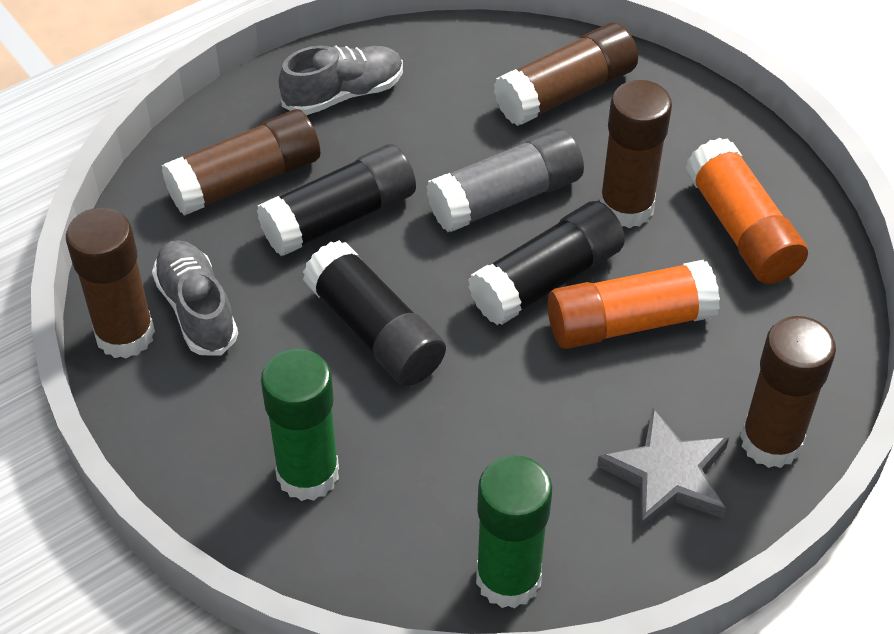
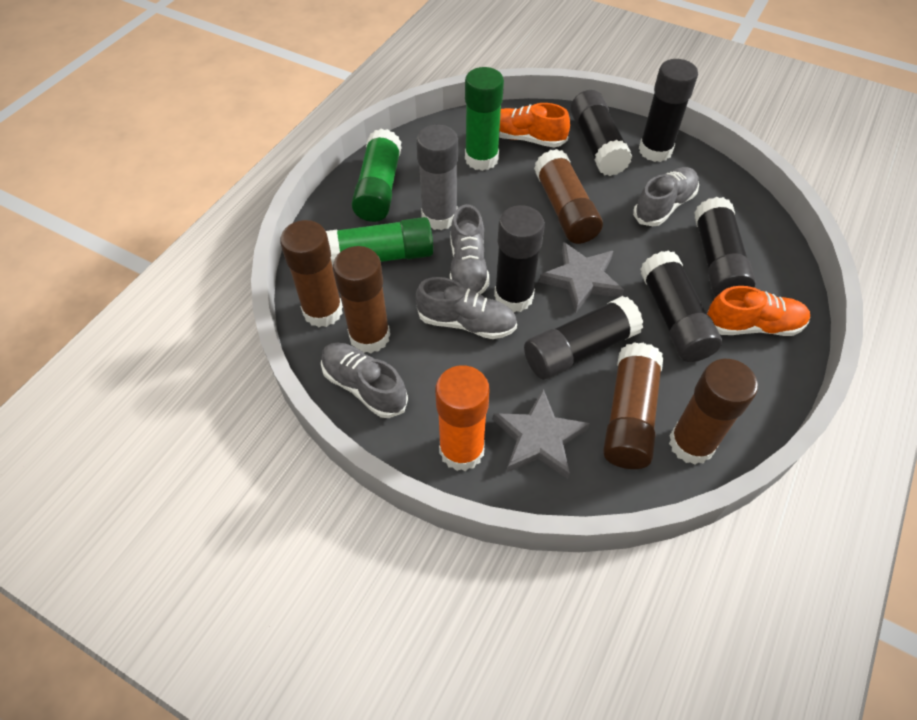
black glue stick: [257,144,416,256] [303,240,446,386] [468,201,625,325] = 3 -> [494,205,545,312] [524,296,643,380] [570,90,632,176] [639,59,698,162] [640,250,722,362] [694,197,756,297] = 6
green glue stick: [261,348,339,501] [476,455,552,608] = 2 -> [326,217,434,266] [351,129,402,222] [465,67,504,171] = 3
grey shoe: [152,240,238,356] [279,45,403,115] = 2 -> [321,343,408,418] [416,277,517,339] [450,204,489,294] [633,167,699,226] = 4
grey star: [597,407,729,530] = 1 -> [493,389,590,479] [539,242,624,313] = 2
orange glue stick: [548,260,720,349] [685,138,808,284] = 2 -> [435,365,490,471] = 1
orange shoe: none = 0 -> [499,103,570,147] [707,286,810,336] = 2

